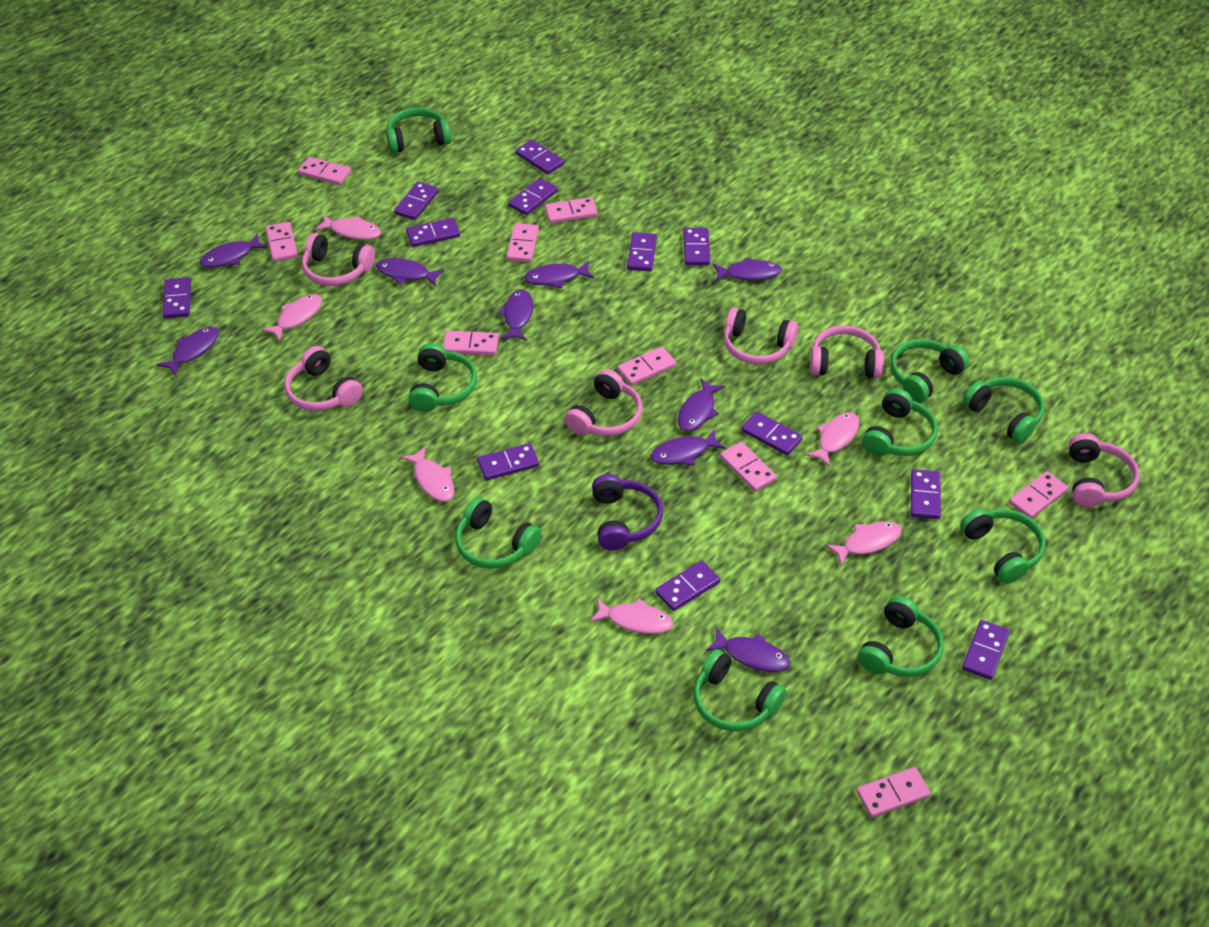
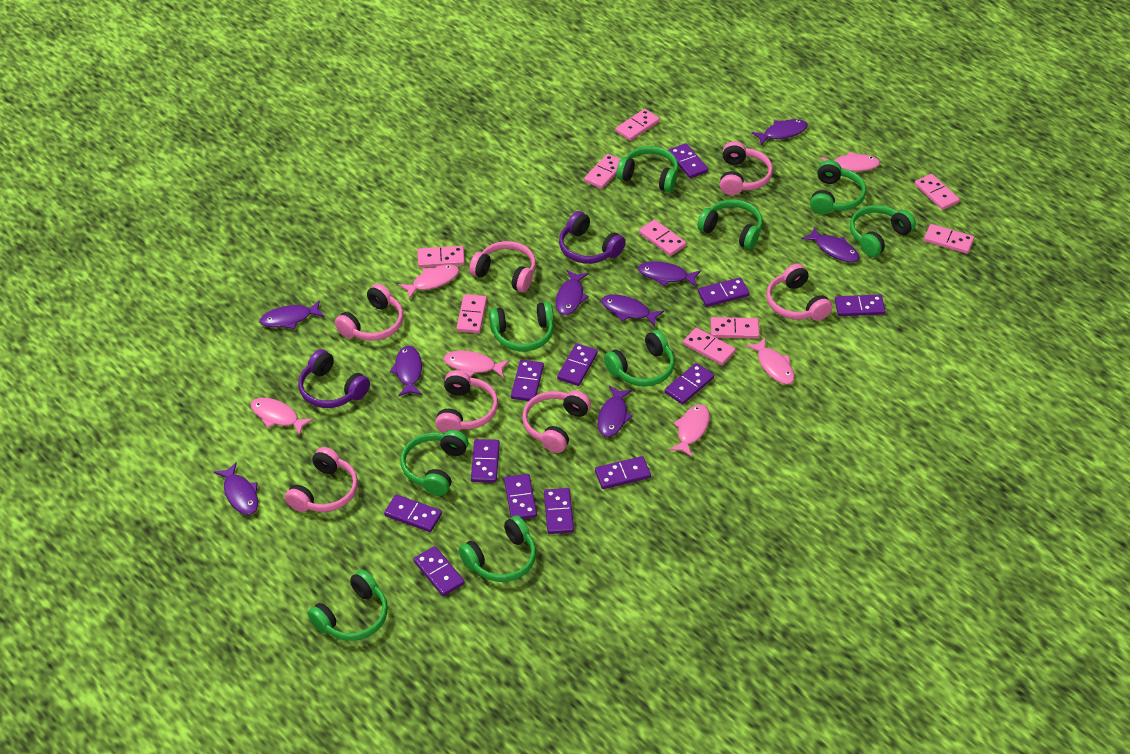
pink headphones: [285,346,363,411] [302,233,375,286] [564,369,642,436] [724,307,798,365] [810,325,884,379] [1069,433,1140,507] = 6 -> [285,447,358,512] [335,284,404,341] [435,370,498,433] [469,241,536,292] [522,390,591,453] [720,141,773,195] [766,264,833,321] = 7
purple headphones: [592,474,663,550] = 1 -> [298,349,370,408] [559,211,626,264] = 2

